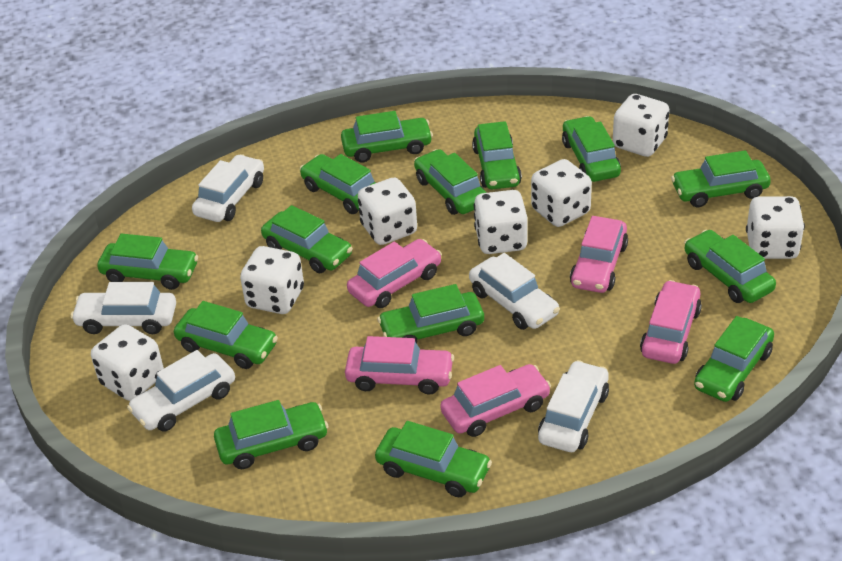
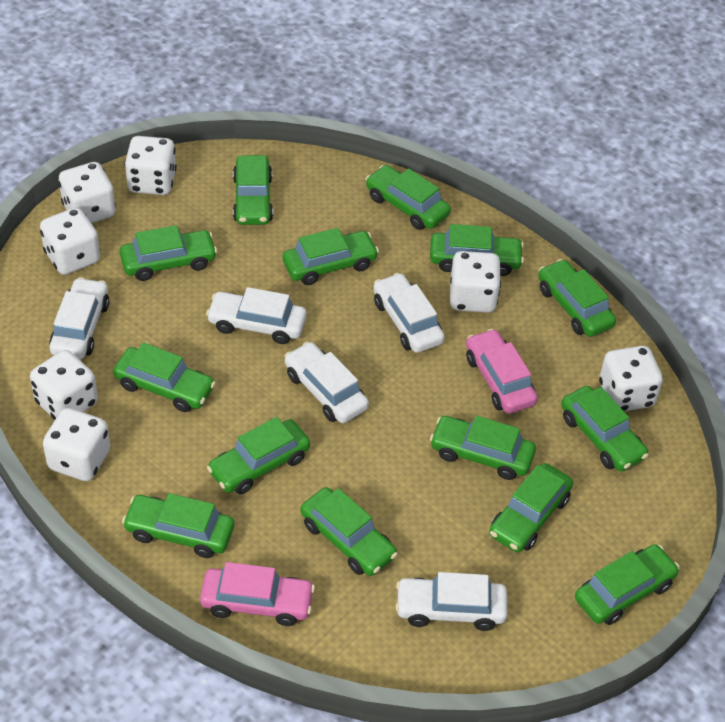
pink car: [345,336,454,394] [347,239,442,308] [440,364,551,437] [570,216,628,293] [640,280,702,364] = 5 -> [200,562,315,626] [466,329,538,414] = 2

